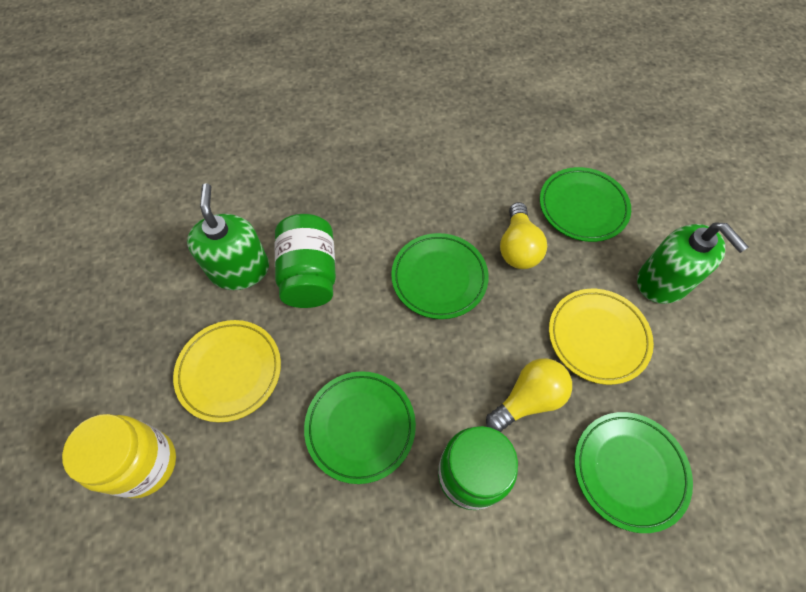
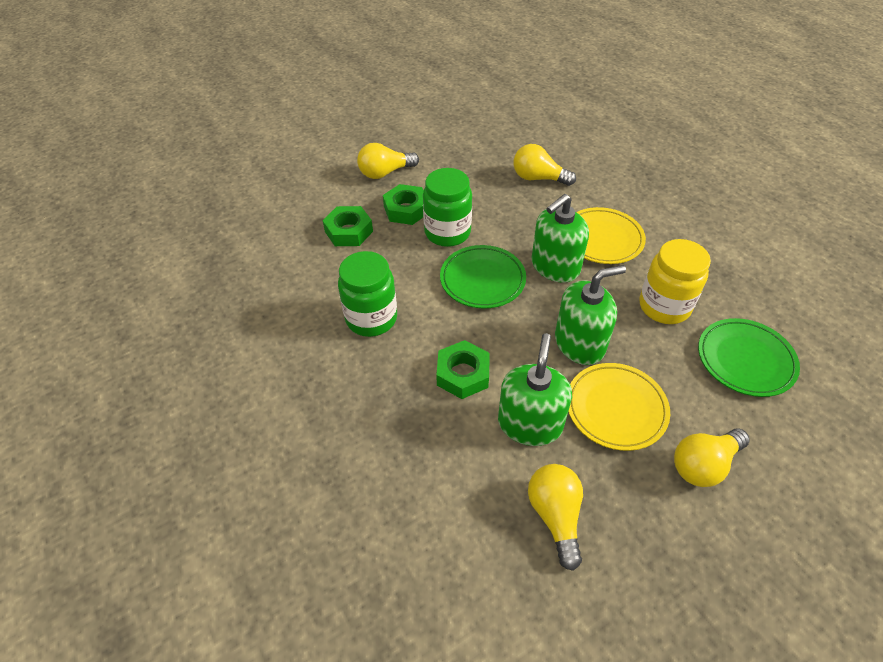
green nut: none = 0 -> [323,206,373,246] [383,184,424,225] [436,340,490,399] = 3
green plate: [304,371,416,484] [391,233,489,319] [540,167,631,242] [575,412,693,533] = 4 -> [440,245,526,308] [698,318,800,397] = 2
green soap dispenser: [187,183,269,290] [637,222,749,304] = 2 -> [498,333,572,446] [531,194,589,283] [555,265,626,365] = 3
yellow light bulb: [486,358,572,432] [500,202,547,269] = 2 -> [357,143,419,179] [514,144,576,186] [528,464,583,571] [674,428,750,487] = 4

